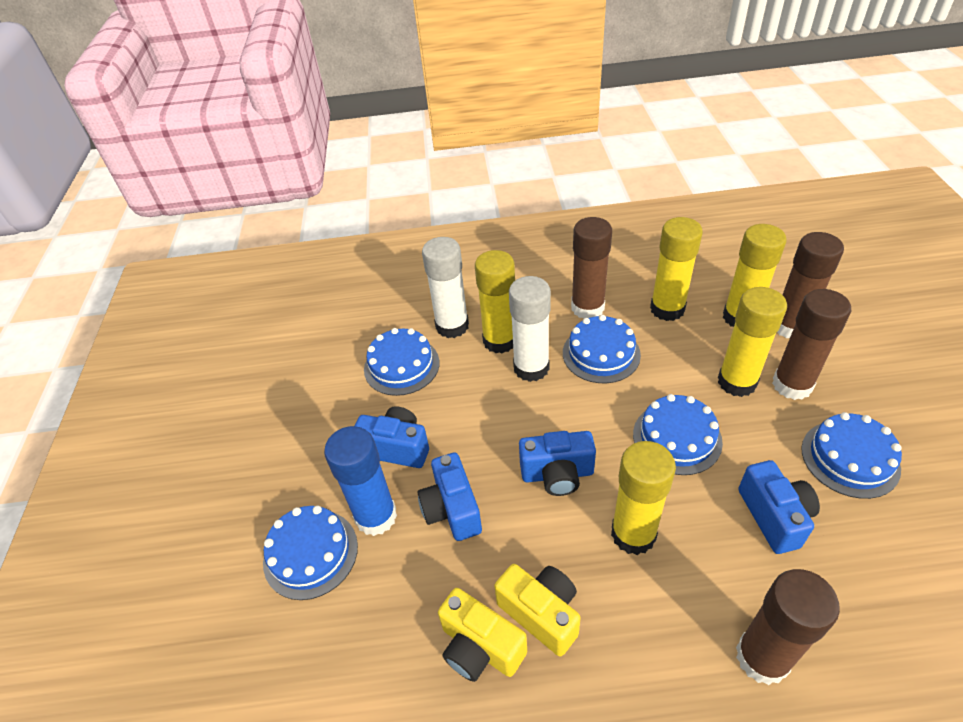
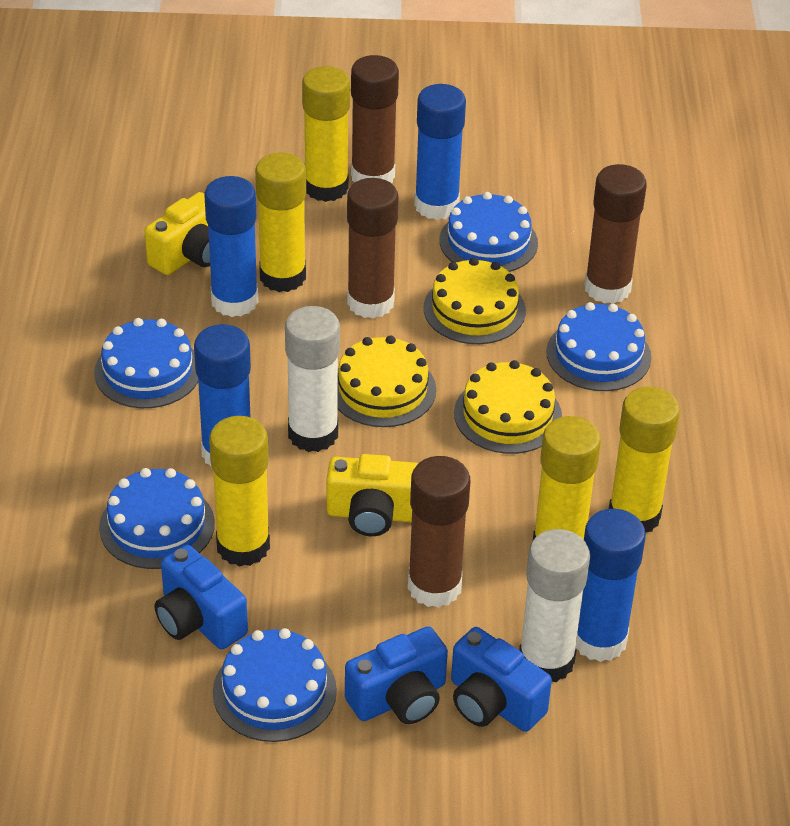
blue camera: [355,406,429,468] [417,452,482,541] [519,431,596,496] [738,460,820,554] = 4 -> [154,545,248,650] [345,626,448,724] [451,627,552,732] = 3
blue glue stick: [324,426,397,536] = 1 -> [194,324,251,468] [205,176,258,317] [414,84,466,220] [575,509,646,662] = 4
yellow cake: none = 0 -> [337,335,436,427] [424,258,526,344] [454,360,562,454] = 3

